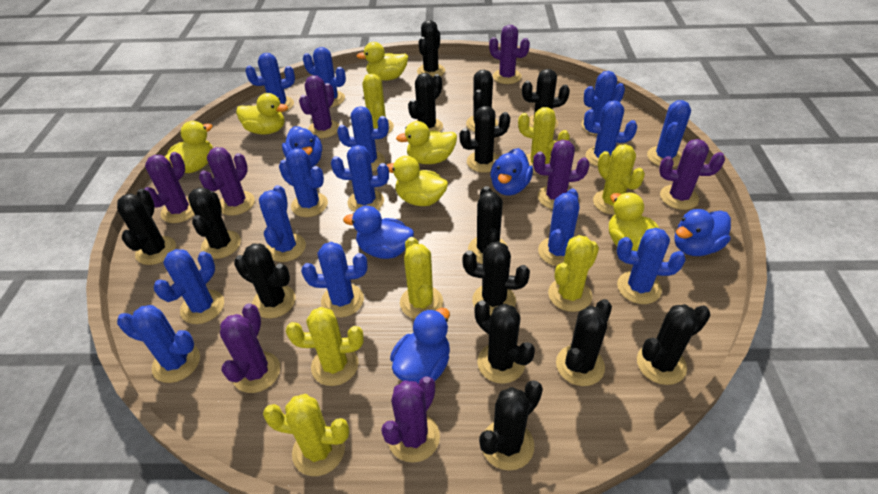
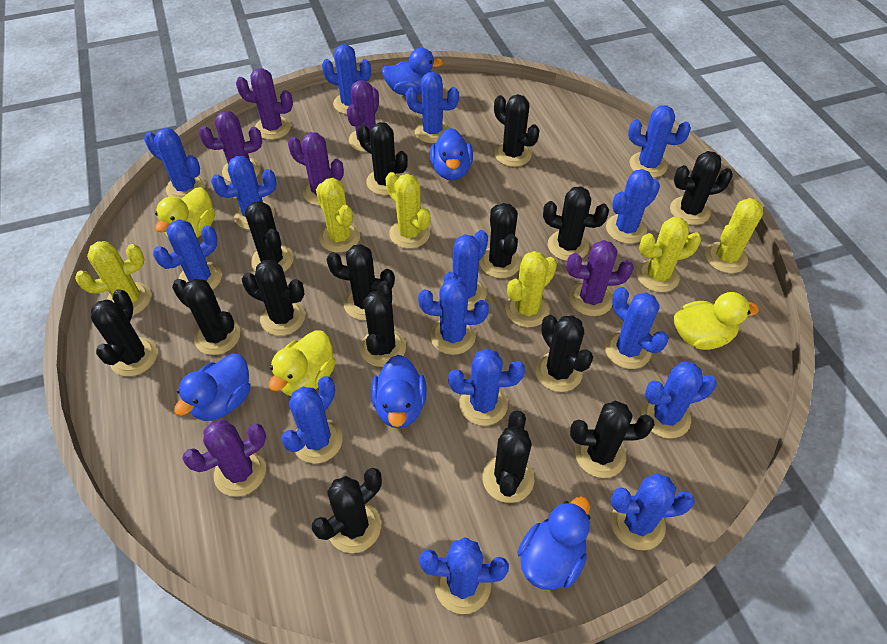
black cactus: [117,189,176,265] [188,187,241,259] [234,243,295,318] [408,73,443,132] [417,20,445,77] [459,106,510,173] [462,241,530,316] [466,70,498,132] [468,186,507,264] [475,300,535,384] [479,380,543,471] [522,69,570,130] [556,299,612,386] [637,304,711,385] = 14 -> [91,289,158,376] [172,279,240,355] [242,260,305,336] [245,201,294,272] [312,468,382,553] [326,244,395,320] [357,122,408,195] [360,281,406,367] [479,203,521,278] [482,410,534,503] [494,94,539,167] [535,315,593,392] [543,186,609,261] [570,401,655,478] [670,151,733,225] = 15
blue cactus: [117,305,200,383] [154,249,224,324] [245,53,295,113] [259,185,306,262] [279,148,328,217] [301,242,367,318] [303,47,346,107] [331,145,389,212] [337,106,389,172] [538,189,579,266] [582,71,625,135] [584,101,637,166] [617,228,686,304] [647,100,691,167] = 14 -> [144,128,205,199] [153,219,222,290] [211,156,276,230] [281,376,343,464] [322,44,371,114] [406,72,459,143] [418,278,489,355] [419,537,509,614] [444,230,488,310] [448,349,525,426] [605,287,668,369] [606,169,660,244] [611,473,695,550] [628,105,691,178] [641,362,717,438] = 15
purple cactus: [144,152,195,223] [199,147,255,216] [220,303,280,393] [299,75,339,138] [381,376,440,463] [489,25,530,84] [533,140,590,209] [659,139,725,210] = 8 -> [182,419,266,497] [199,111,262,183] [236,68,293,140] [288,132,344,206] [347,80,379,152] [567,240,634,316] = 6
yellow cactus: [263,394,349,476] [286,307,364,386] [362,74,394,134] [400,237,443,319] [518,107,570,174] [548,235,599,312] [593,144,645,215] = 7 -> [75,241,151,316] [316,178,360,253] [386,172,430,249] [505,251,557,327] [637,217,701,292] [705,198,763,273] = 6
yellow duck: [164,121,213,173] [236,93,288,135] [356,42,408,81] [386,156,448,206] [396,121,457,164] [609,192,660,251] = 6 -> [155,187,215,238] [269,330,336,396] [674,292,759,350] = 3

